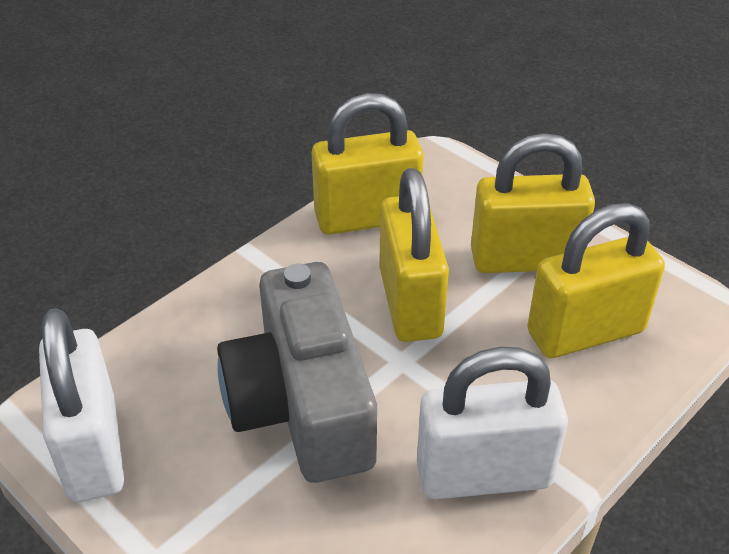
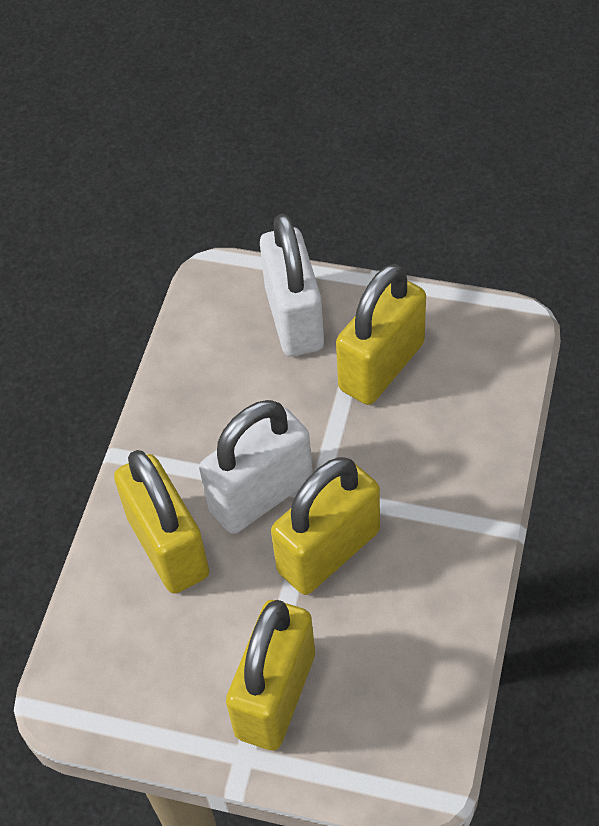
grey camera: [217,262,377,483] = 1 -> none = 0

